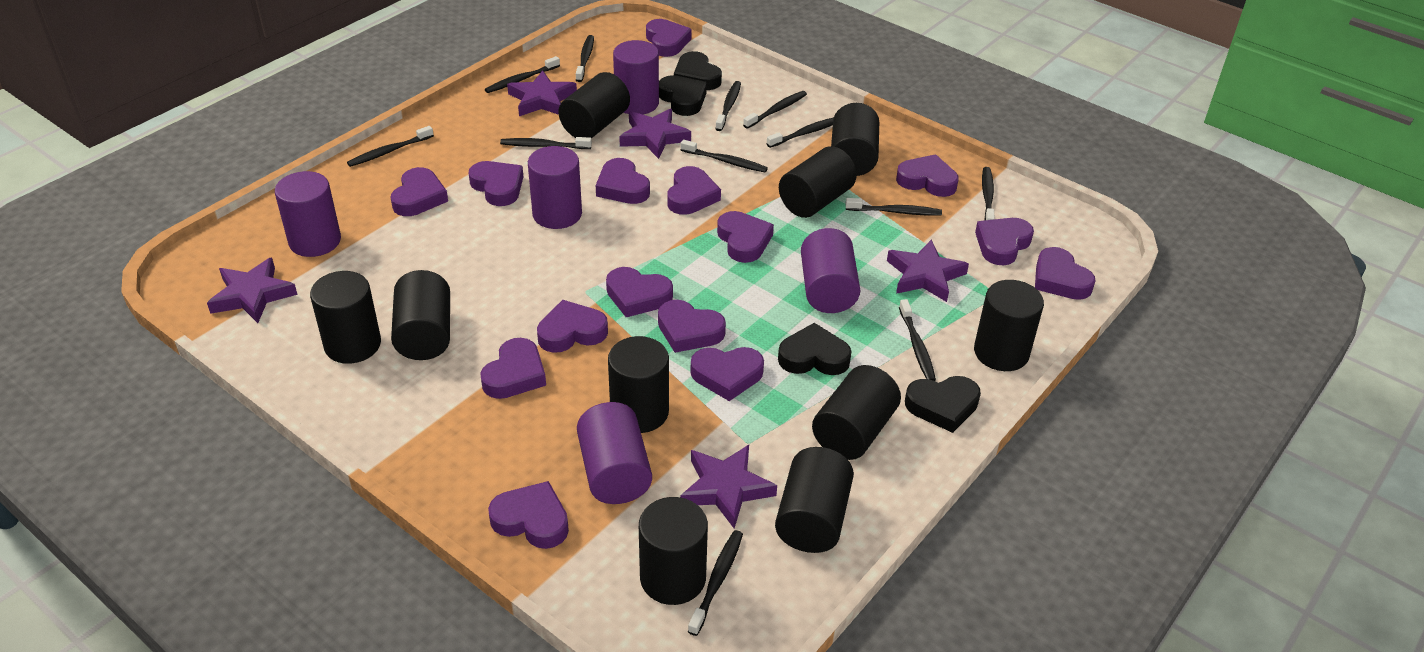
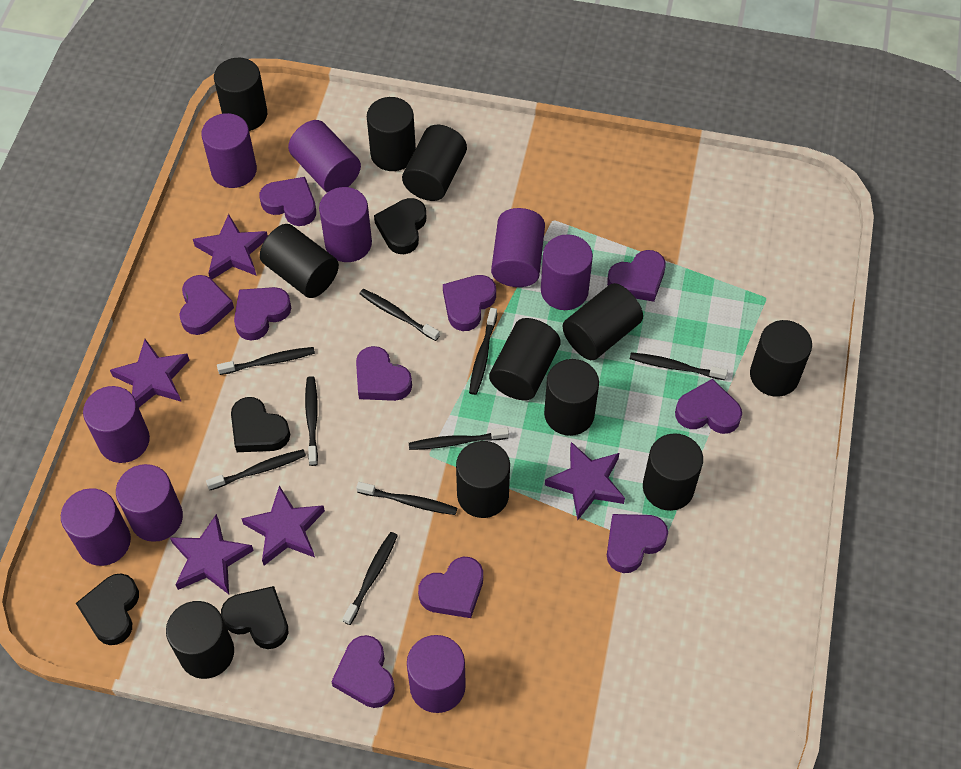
black cylinder: [310,271,381,364] [391,270,450,360] [558,72,630,138] [608,336,669,433] [639,497,708,605] [775,447,854,553] [779,146,857,218] [812,365,901,460] [831,103,879,176] [974,280,1044,371] = 10 -> [166,601,234,679] [214,58,267,131] [260,224,339,298] [367,97,416,171] [402,125,467,201] [456,441,510,518] [489,318,561,400] [544,359,599,436] [563,283,643,360] [643,433,703,511] [750,320,812,397] = 11
black toothbrush: [347,126,434,167] [485,56,560,93] [500,137,592,149] [576,35,594,82] [681,140,768,172] [688,530,743,636] [715,81,741,131] [743,91,807,129] [766,117,834,148] [845,198,942,216] [899,299,936,381] [982,167,995,220] = 12 -> [206,449,306,490] [217,347,315,375] [305,376,318,466] [343,532,398,625] [356,482,457,515] [359,289,440,341] [409,428,509,450] [469,308,497,395] [630,352,728,380] = 9
purple cylinder: [275,171,341,257] [528,146,582,229] [577,402,652,504] [613,40,659,114] [801,228,860,313] = 5 -> [61,488,131,566] [83,386,150,463] [116,464,183,542] [201,113,257,188] [288,120,361,192] [319,187,372,262] [407,635,466,713] [491,208,545,287] [541,234,593,310] = 9
purple heart: [390,167,448,216] [469,161,524,206] [480,338,546,399] [488,481,569,549] [537,300,608,353] [596,158,650,204] [606,267,673,317] [646,19,692,57] [658,300,726,353] [667,166,721,215] [691,347,764,401] [717,211,774,263] [896,154,959,197] [975,218,1034,266] [1035,247,1096,300] = 15 -> [179,275,234,335] [234,287,291,341] [260,177,316,226] [331,635,395,708] [356,346,412,401] [418,557,483,618] [443,275,496,331] [607,250,666,302] [607,514,668,573] [675,379,742,434] = 10

